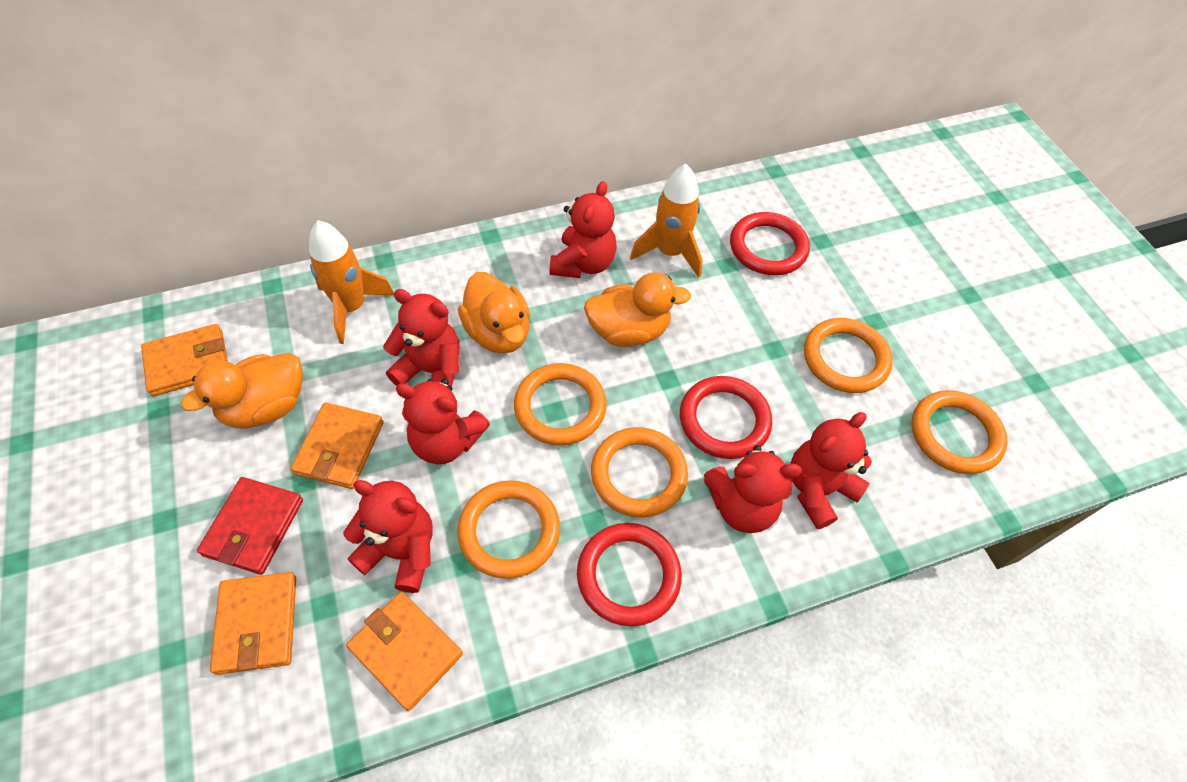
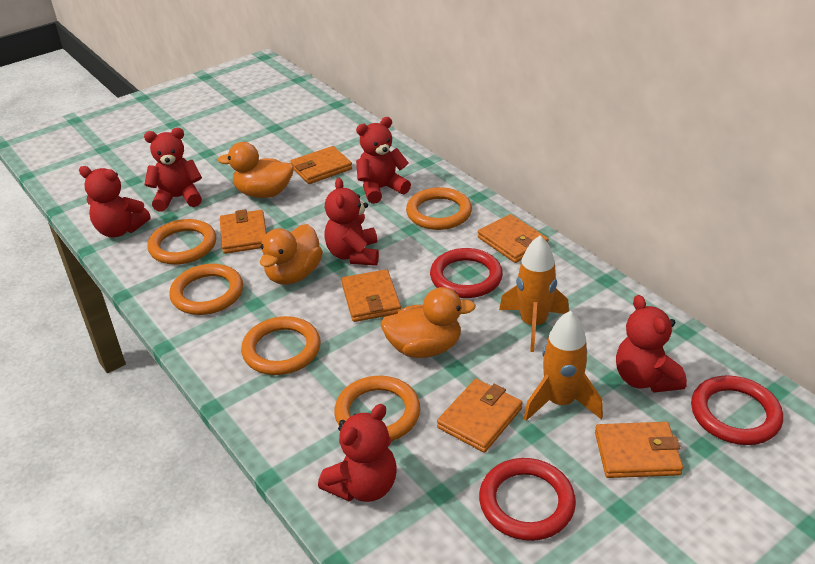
orange wallet: [141,324,228,396] [210,572,296,675] [290,403,384,489] [346,592,463,711] = 4 -> [220,209,267,254] [290,146,352,184] [341,269,401,322] [437,379,523,452] [478,214,549,263] [595,422,683,478] = 6
red wallet: [197,477,303,575] = 1 -> none = 0

